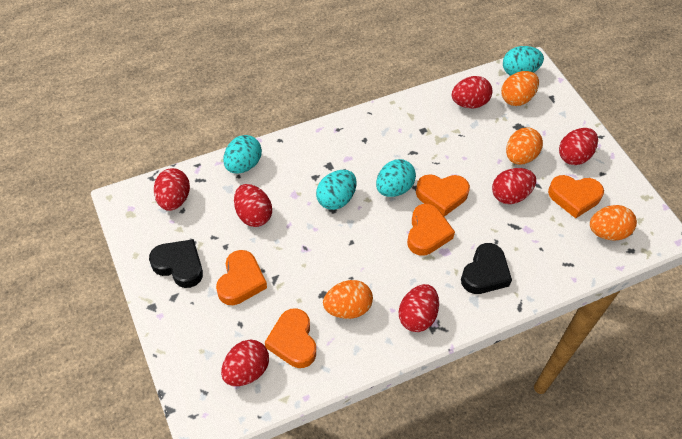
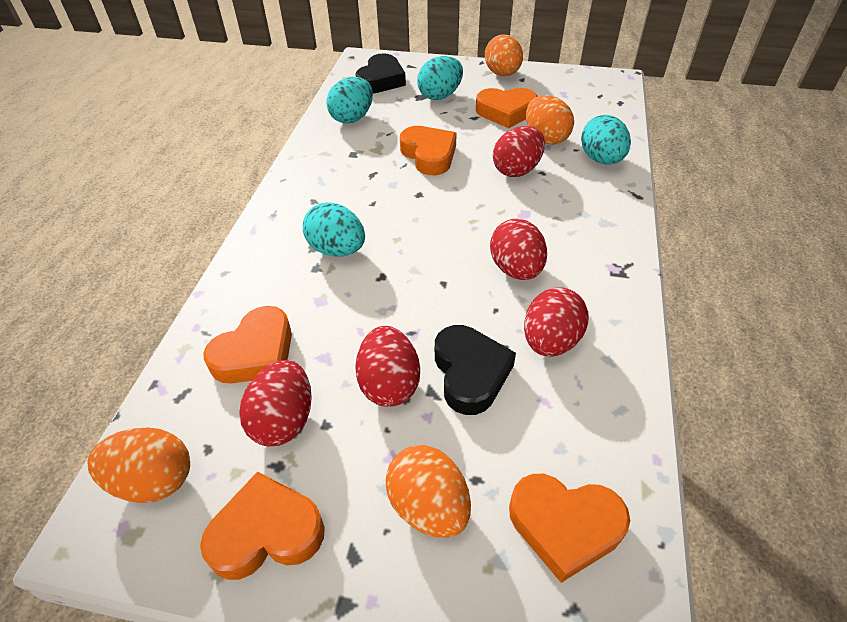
red egg: [154,168,190,211] [221,340,269,386] [234,184,272,227] [399,284,439,332] [452,76,492,108] [492,168,536,204] [559,128,598,165] = 7 -> [239,360,312,446] [355,326,420,407] [490,219,547,280] [493,126,545,177] [524,287,589,357] = 5

